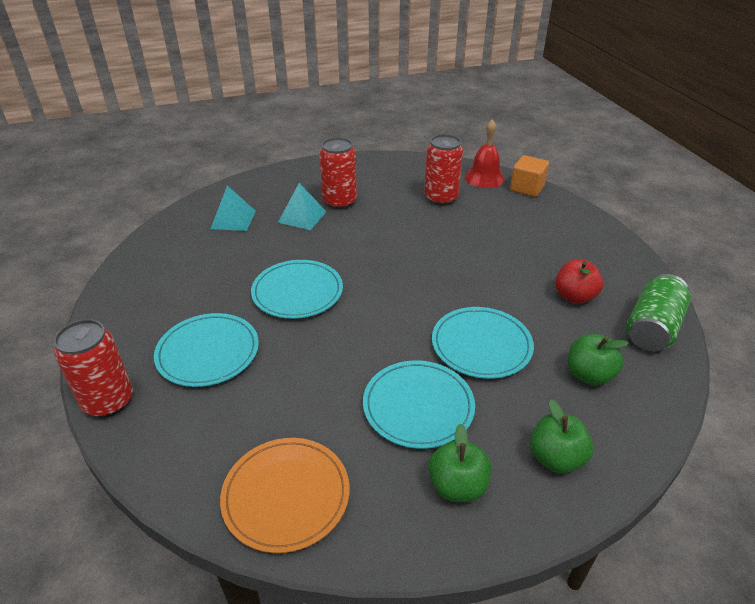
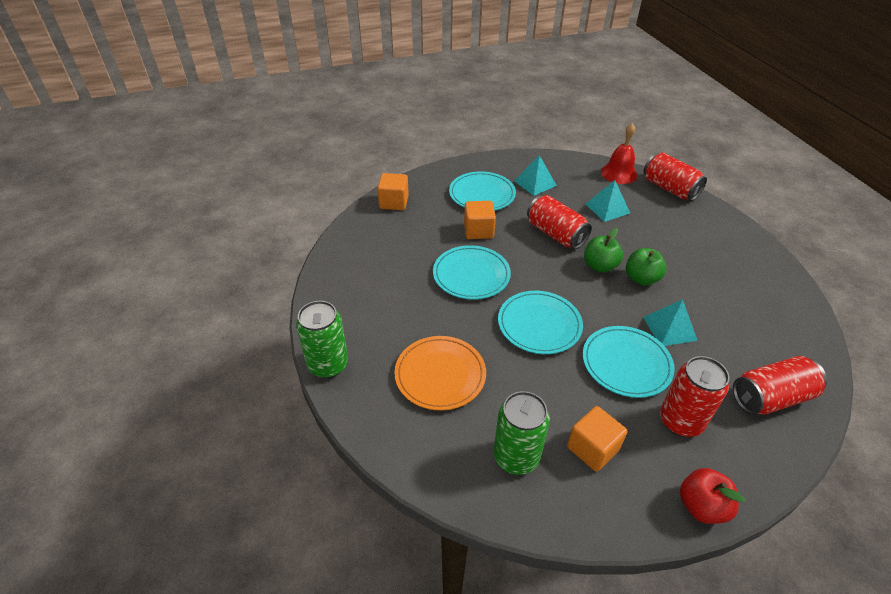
green apple: [428,424,491,502] [530,399,593,474] [568,334,629,386] = 3 -> [584,228,623,273] [626,248,667,286] = 2
green can: [626,274,691,351] = 1 -> [296,301,348,378] [493,391,550,475] = 2
orange cube: [510,155,549,197] = 1 -> [377,173,409,210] [464,201,496,239] [567,406,628,472] = 3
red can: [54,319,133,418] [319,137,357,209] [424,134,463,206] = 3 -> [527,195,592,249] [643,153,707,201] [660,356,729,437] [733,356,827,415] = 4
turquoise pyramid: [211,185,256,231] [278,183,326,230] = 2 -> [514,155,557,196] [586,180,630,222] [643,299,698,346] = 3

